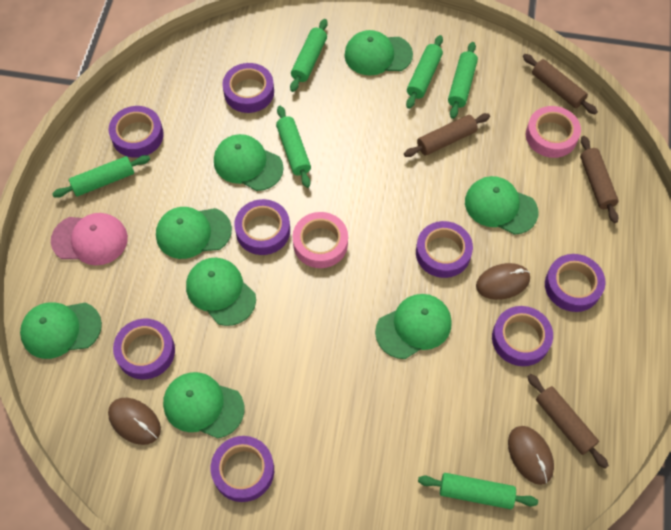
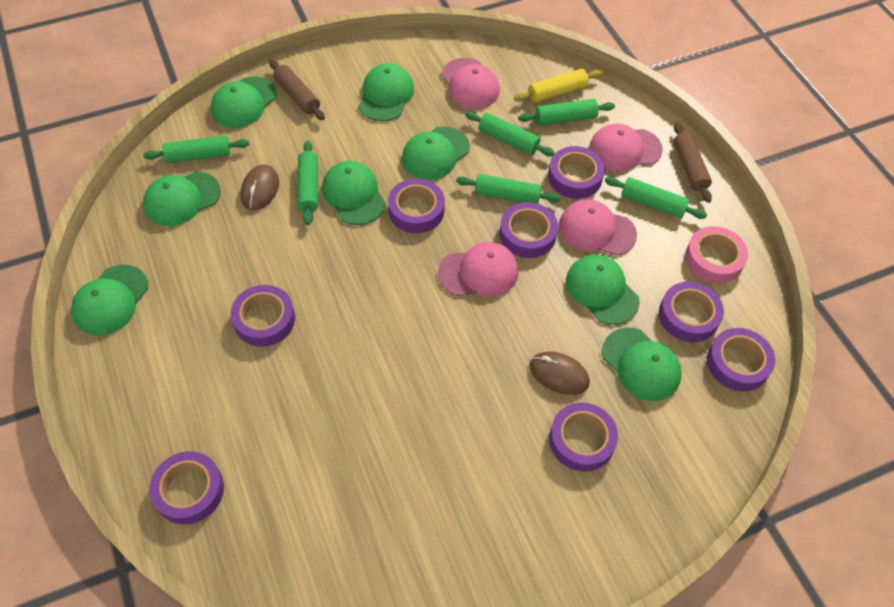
brown mouse: [108,398,161,445] [476,263,530,300] [508,426,554,485] = 3 -> [241,165,279,210] [529,352,590,395] = 2
brown rolling pin: [404,113,490,157] [523,54,598,114] [527,374,609,469] [580,136,619,223] = 4 -> [269,60,325,120] [673,122,712,203] = 2
pink cap: [51,213,128,265] = 1 -> [438,242,519,296] [441,58,500,109] [559,199,637,256] [589,124,663,171] = 4
pink tape: [293,212,348,268] [526,106,581,158] = 2 -> [685,226,748,284] = 1
yellow rolling pin: none = 0 -> [514,69,602,103] = 1

